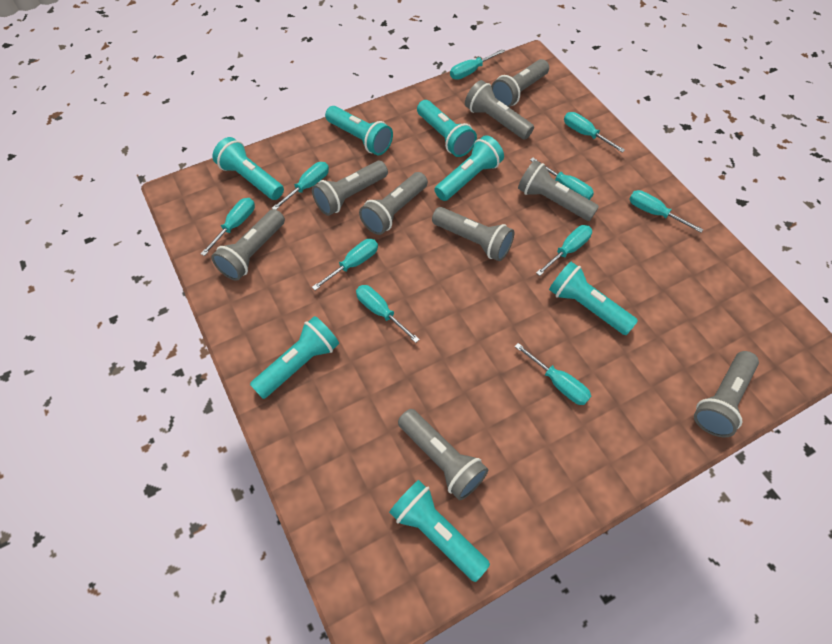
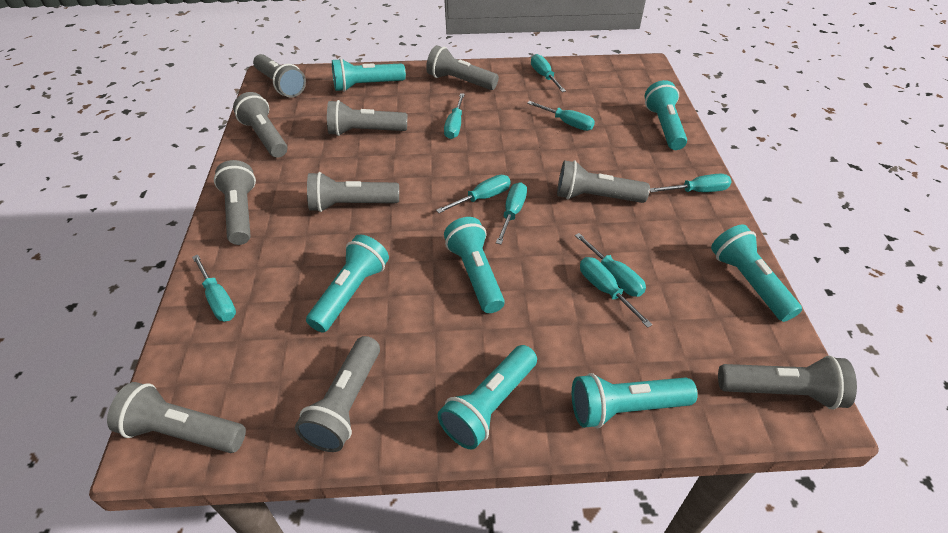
grey flashlight: [211,209,285,281] [312,161,388,216] [359,172,428,235] [398,409,488,500] [432,207,514,261] [465,80,534,139] [491,59,549,107] [518,160,599,221] [694,351,759,437] = 9 -> [107,382,246,453] [214,160,256,245] [233,92,287,158] [253,54,306,98] [295,336,380,452] [307,172,399,212] [327,100,407,136] [426,45,499,90] [557,160,650,203] [718,356,857,409] = 10
turquoise screwdriver: [200,198,255,256] [272,162,329,210] [312,239,378,290] [356,285,420,343] [450,49,505,80] [515,343,591,405] [530,157,594,200] [536,225,592,276] [564,112,625,153] [629,190,703,233] = 10 -> [192,254,236,321] [436,175,511,213] [444,93,465,139] [496,182,527,244] [527,101,595,131] [531,54,566,92] [575,233,646,297] [580,257,653,328] [650,174,731,192] = 9

